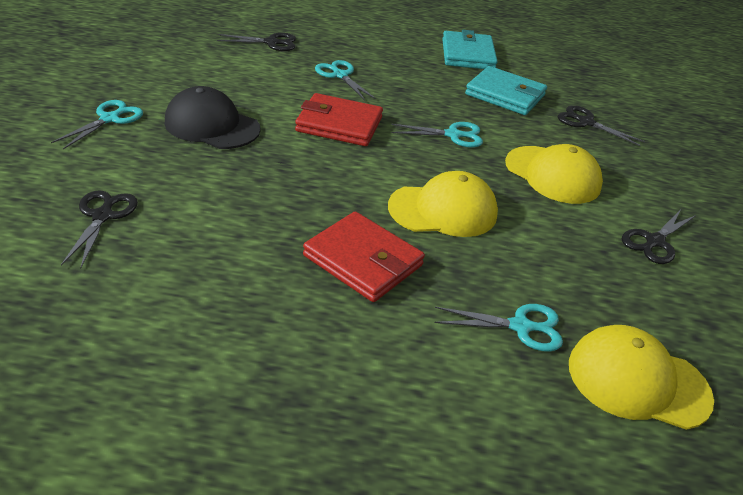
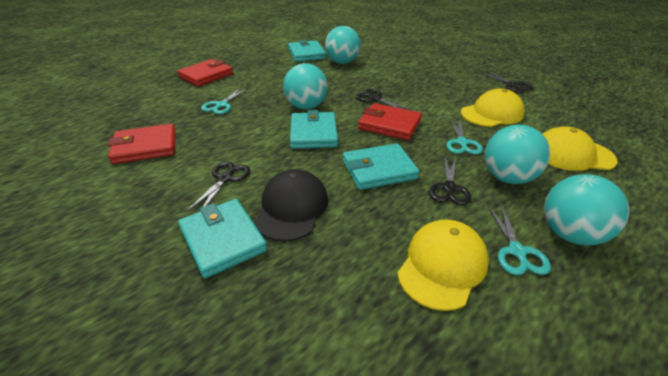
red wallet: [295,93,383,146] [303,211,425,302] = 2 -> [108,124,176,164] [177,59,233,87] [358,103,422,140] = 3
turquoise ball: none = 0 -> [283,63,328,109] [325,26,361,64] [485,125,550,184] [544,174,629,246] = 4
turquoise scissors: [51,100,143,149] [315,60,376,100] [391,122,483,148] [435,304,563,352] = 4 -> [201,88,248,114] [446,118,483,155] [488,204,551,275] = 3
turquoise wallet: [442,30,498,69] [465,66,547,115] = 2 -> [178,199,267,278] [288,40,326,62] [290,110,338,149] [343,144,419,190] = 4

